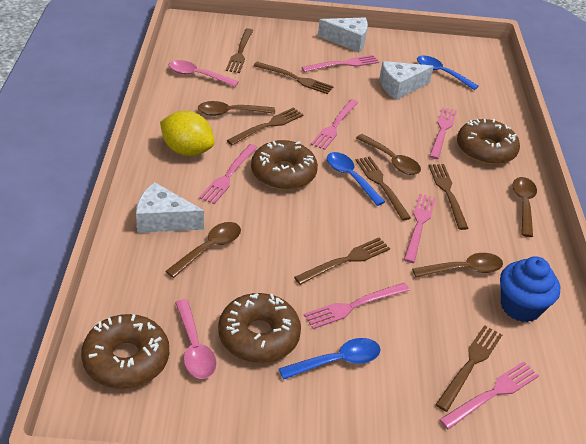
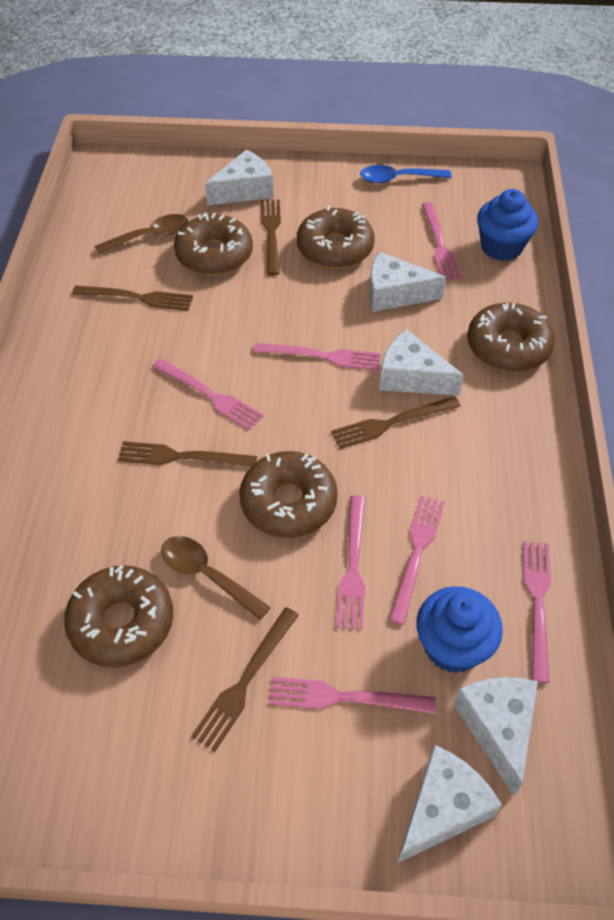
blue cupcake: [500,257,560,322] = 1 -> [416,586,503,673] [477,189,538,261] = 2
blue spoon: [279,338,381,380] [327,152,385,206] [417,55,479,90] = 3 -> [360,165,452,183] = 1
brown donut: [81,314,169,389] [218,293,301,363] [251,140,318,190] [457,119,520,165] = 4 -> [64,565,173,667] [174,213,253,275] [239,451,338,538] [297,206,375,269] [467,303,555,372] = 5
brown fork: [226,28,253,73] [227,107,304,145] [254,62,333,94] [294,238,390,285] [356,157,411,221] [428,164,469,230] [435,325,502,412] = 7 -> [72,285,193,311] [118,441,257,467] [191,607,299,752] [261,199,281,275] [331,397,461,449] = 5
brown spoon: [165,222,241,278] [198,101,275,116] [356,134,421,175] [412,253,503,277] [513,177,537,237] = 5 -> [94,214,189,254] [161,536,271,620] = 2
pink spoon: [169,60,239,87] [175,299,217,379] = 2 -> none = 0
white cheese: [136,182,204,233] [318,17,368,52] [379,61,434,100] = 3 -> [205,150,274,205] [369,252,446,312] [379,329,464,396] [397,745,502,863] [453,677,538,796] = 5
yellow lemon: [160,111,215,156] = 1 -> none = 0

